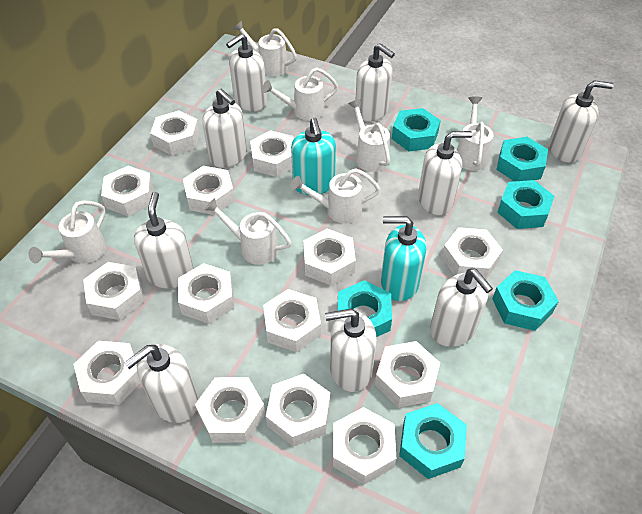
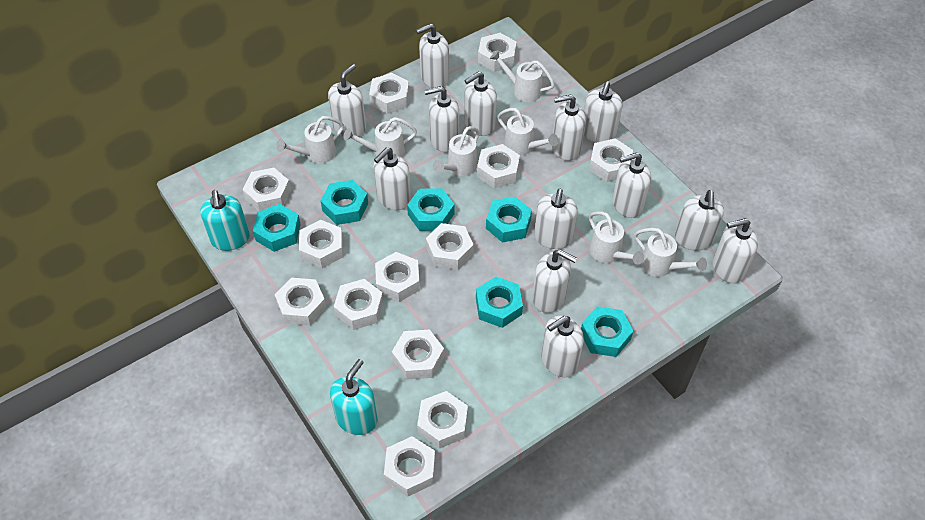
white nut: [73,341,141,405] [83,262,145,320] [101,166,154,216] [150,110,200,156] [178,263,234,324] [183,166,235,215] [195,377,265,443] [250,130,294,177] [263,289,321,352] [266,374,330,447] [303,228,356,286] [333,407,396,485] [375,341,440,408] [442,227,503,280] = 14 -> [242,168,291,211] [275,278,326,326] [299,220,343,268] [334,279,384,330] [369,73,409,114] [375,252,420,302] [384,436,435,497] [392,329,444,380] [417,391,468,449] [426,223,474,270] [477,144,520,188] [478,33,517,72] [589,138,633,182] = 13
white soap dispenser: [124,344,198,423] [134,192,194,289] [202,89,247,168] [226,34,267,112] [325,309,377,392] [356,43,395,122] [418,131,472,215] [430,268,493,347] [549,80,614,163] = 9 -> [328,64,366,137] [373,147,411,210] [416,24,449,88] [424,86,459,152] [464,71,497,136] [532,249,577,313] [534,189,578,249] [541,316,584,377] [552,95,586,161] [584,81,623,143] [612,153,651,218] [675,190,724,250] [713,218,758,283] = 13

